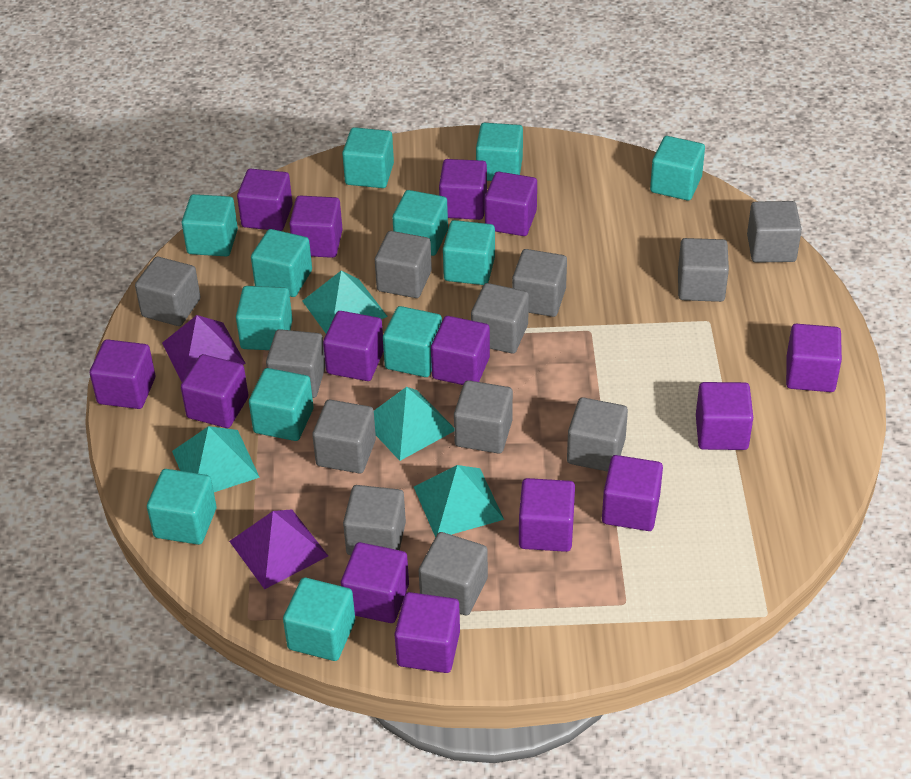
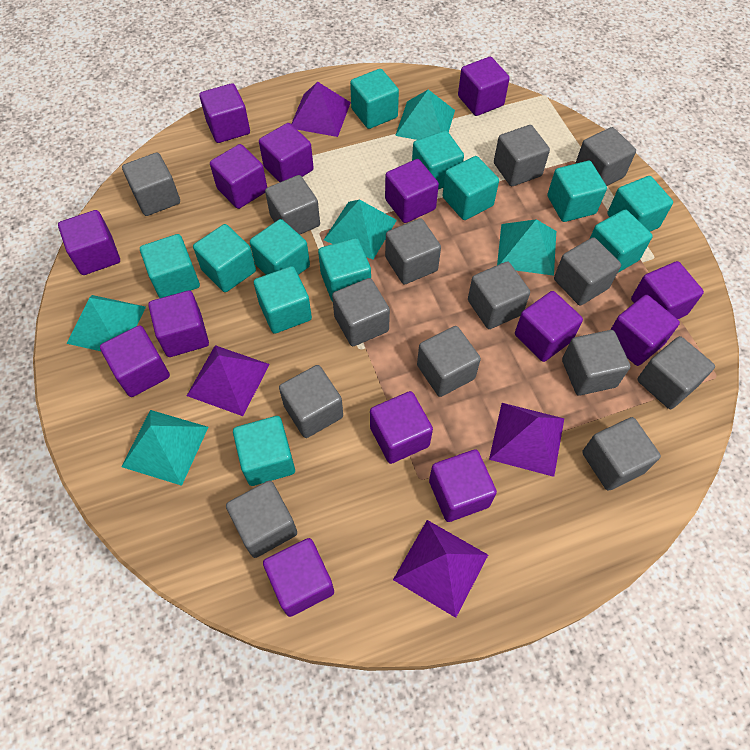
grey cube: [135,257,201,326] [266,329,326,398] [312,400,376,473] [343,485,406,555] [375,231,432,298] [419,532,488,615] [454,380,513,454] [471,283,529,354] [512,249,567,317] [567,397,628,472] [678,238,729,302] [747,201,802,263] = 12 -> [122,153,180,216] [226,481,297,558] [265,175,320,235] [279,365,343,438] [332,278,390,346] [385,218,441,284] [417,326,481,397] [468,261,530,329] [494,125,550,186] [554,237,621,306] [562,330,630,396] [575,127,636,186] [582,417,661,491] [637,336,715,409] = 14
purple pyramid: [162,315,246,382] [229,509,328,589] = 2 -> [187,345,270,416] [291,82,351,137] [393,520,488,618] [489,403,564,477] = 4
turquoise pyramid: [172,426,260,492] [302,271,388,334] [374,387,454,461] [414,465,504,537] = 4 -> [66,295,146,351] [122,410,208,486] [324,200,397,260] [395,90,455,140] [497,219,556,276] = 5

